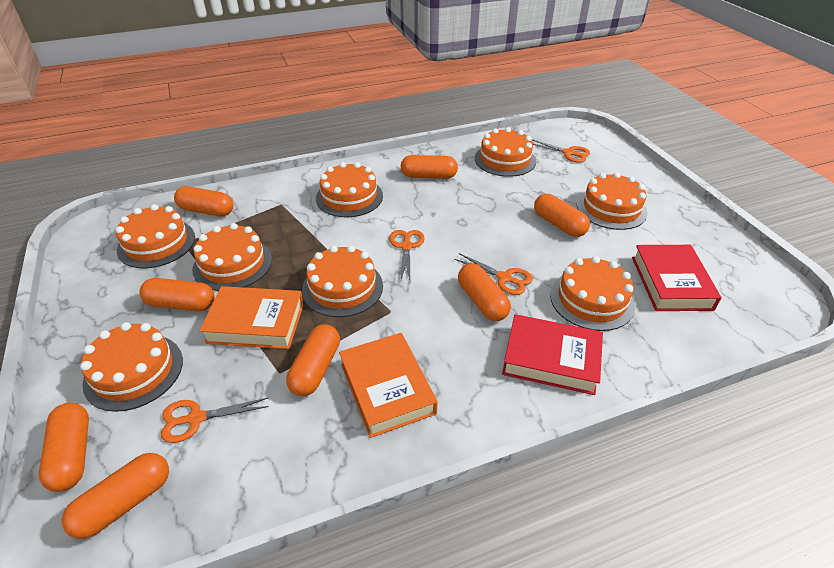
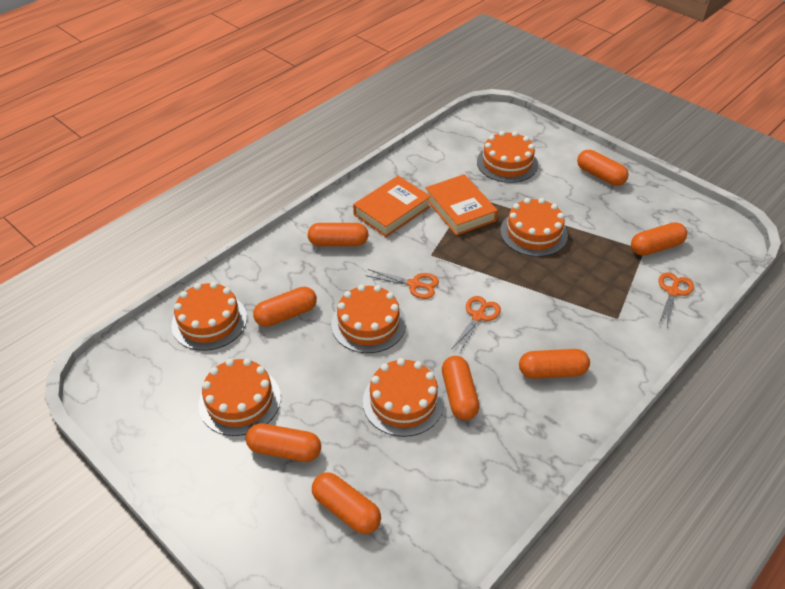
orange cake: [80,322,183,412] [115,204,195,268] [192,223,272,291] [302,245,383,317] [316,162,383,217] [475,127,536,177] [550,256,635,331] [577,172,648,230] = 8 -> [171,282,247,351] [198,358,281,436] [331,285,406,353] [363,358,444,437] [477,131,538,183] [500,198,568,257] = 6
orange scissors: [161,398,269,443] [389,230,425,280] [454,253,533,295] [532,139,590,163] = 4 -> [365,269,439,299] [451,296,501,354] [658,272,694,327] = 3
red book: [502,314,603,395] [632,245,721,311] = 2 -> none = 0

